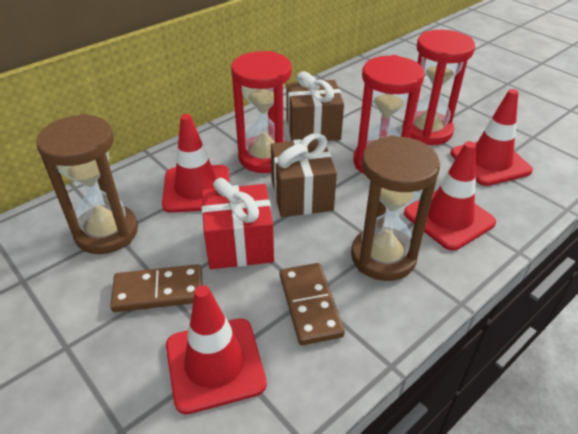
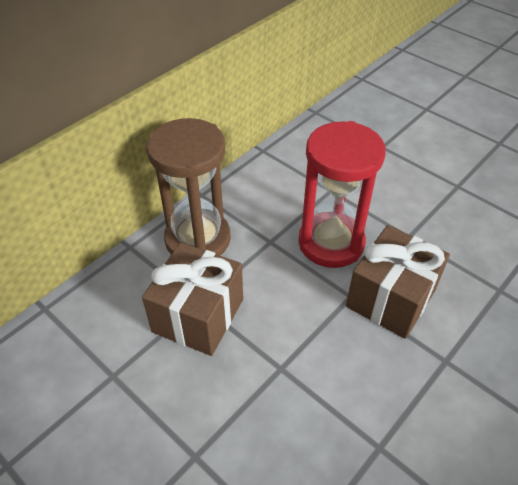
brown domino: [110,264,203,312] [280,263,345,345] = 2 -> none = 0
brown hourglass: [36,114,138,254] [351,135,440,281] = 2 -> [146,118,231,256] = 1
red gift: [202,178,274,269] = 1 -> none = 0
red hourglass: [231,51,292,173] [353,55,425,174] [402,30,475,145] = 3 -> [299,121,386,268] = 1
red traffic cone: [162,114,230,213] [166,285,267,414] [404,141,496,251] [451,89,533,186] = 4 -> none = 0

